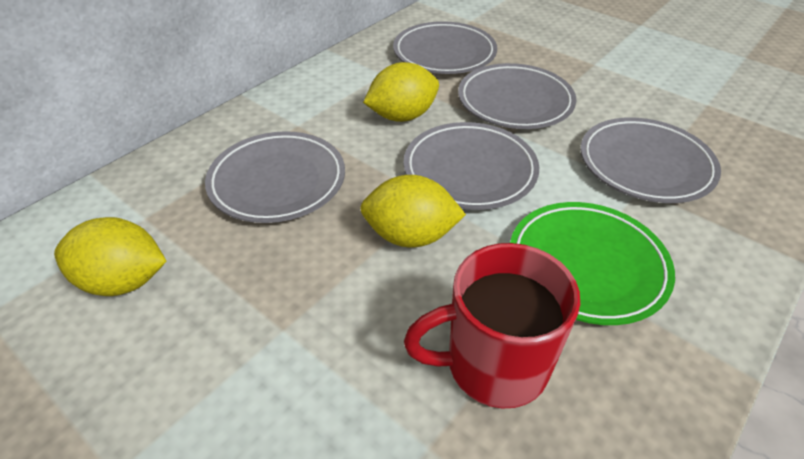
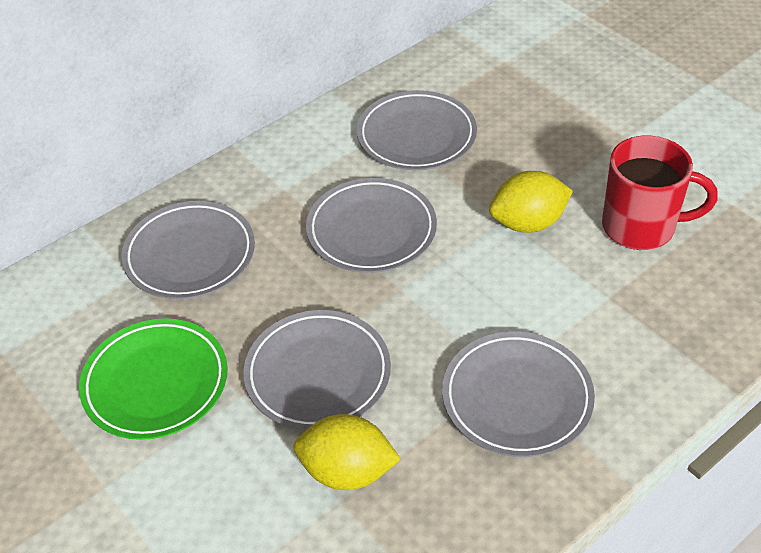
yellow lemon: [54,217,166,296] [360,175,466,248] [363,62,439,122] = 3 -> [294,414,400,490] [489,171,573,233] = 2

